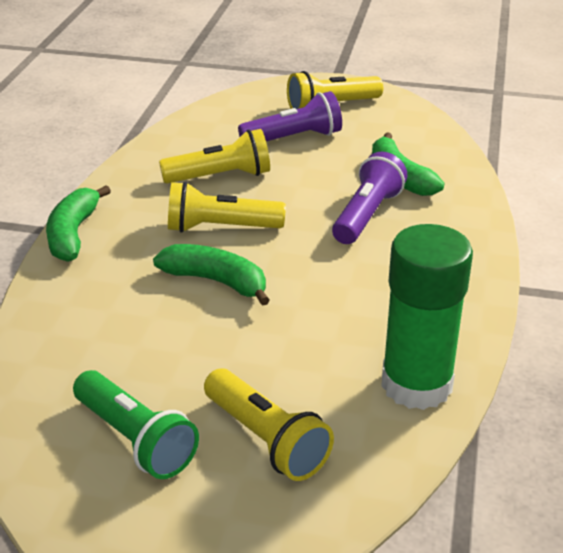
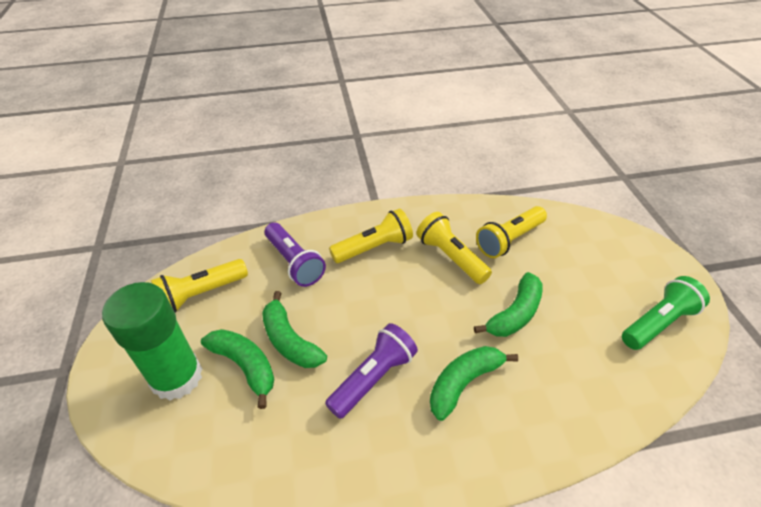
green banana: [46,185,111,262] [153,244,270,306] [372,132,444,196] = 3 -> [201,329,274,409] [262,291,327,368] [430,346,518,421] [474,272,543,337] = 4

